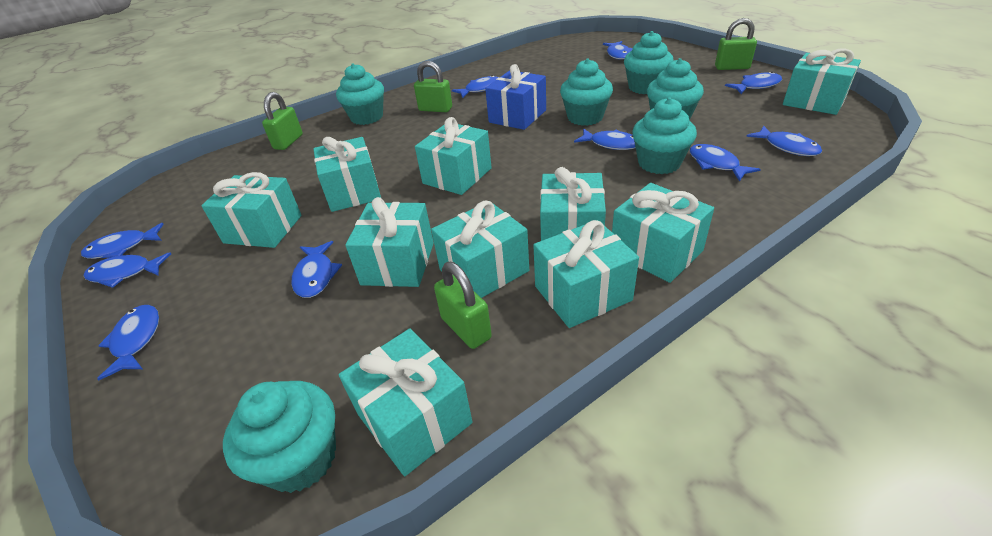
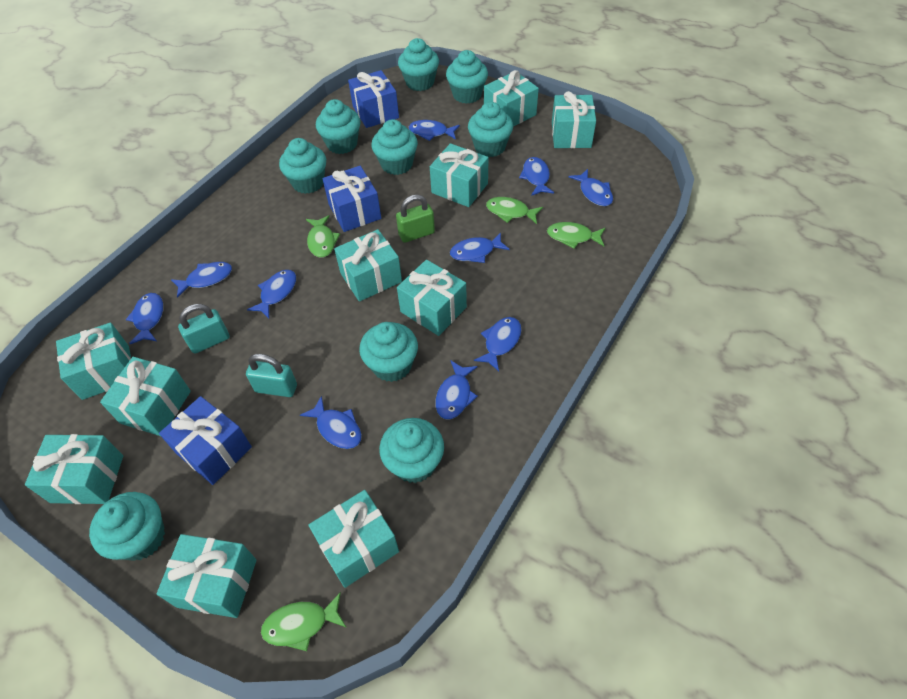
blue gift: [485,64,546,130] = 1 -> [159,396,252,485] [322,166,381,232] [348,70,399,128] = 3
green fish: none = 0 -> [261,592,347,651] [306,215,340,258] [486,197,543,224] [547,222,605,249] = 4
green padlock: [262,92,303,150] [414,61,452,112] [434,262,492,349] [715,18,757,70] = 4 -> [396,195,435,243] = 1
turquoise cupcake: [223,381,336,493] [336,63,384,125] [560,58,613,126] [624,31,674,94] [632,97,697,174] [647,58,704,120] = 6 -> [89,492,165,561] [279,138,326,194] [316,99,360,154] [359,322,418,382] [371,119,418,175] [379,418,444,483] [398,38,439,91] [446,50,488,104] [468,102,513,157] = 9
turquoise padlock: none = 0 -> [178,304,230,354] [246,354,297,397] = 2

